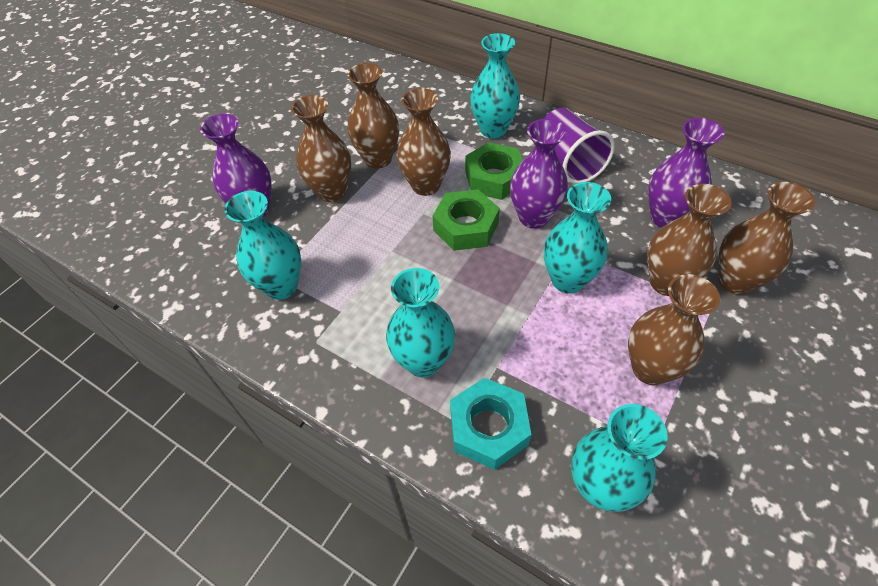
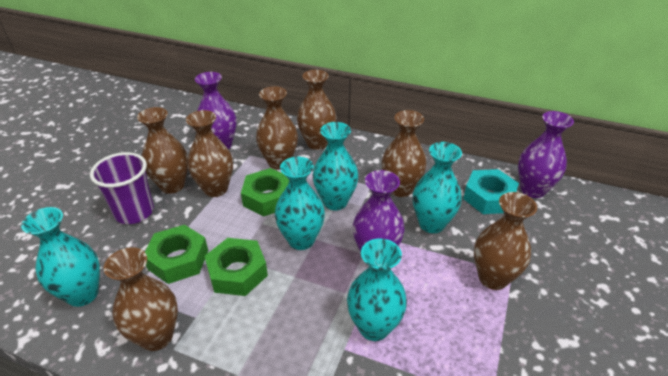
brown vase: [291,95,351,202] [347,63,399,169] [397,88,451,196] [628,274,720,385] [647,184,732,296] [718,182,815,295] = 6 -> [103,247,178,351] [137,107,188,194] [186,110,233,197] [256,86,298,170] [297,70,336,150] [382,110,427,197] [474,192,537,290] = 7
green nut: [433,189,500,251] [465,142,523,200] = 2 -> [145,225,208,284] [205,238,268,296] [241,168,289,216] = 3

